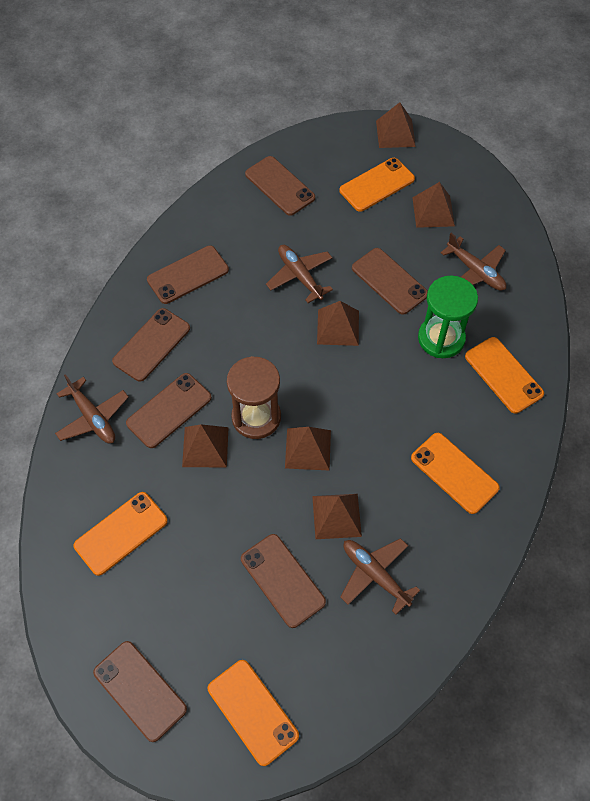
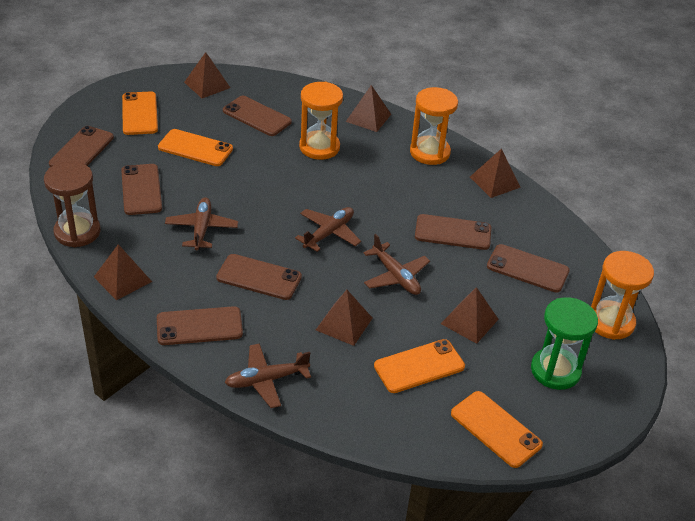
orange hourglass: none = 0 -> [299,82,343,160] [410,87,458,165] [591,251,654,340] = 3
orange phone: [74,492,168,576] [208,660,299,766] [339,158,415,212] [411,433,500,514] [465,337,544,414] = 5 -> [122,92,158,135] [158,129,233,166] [374,339,465,393] [451,391,543,468] = 4

